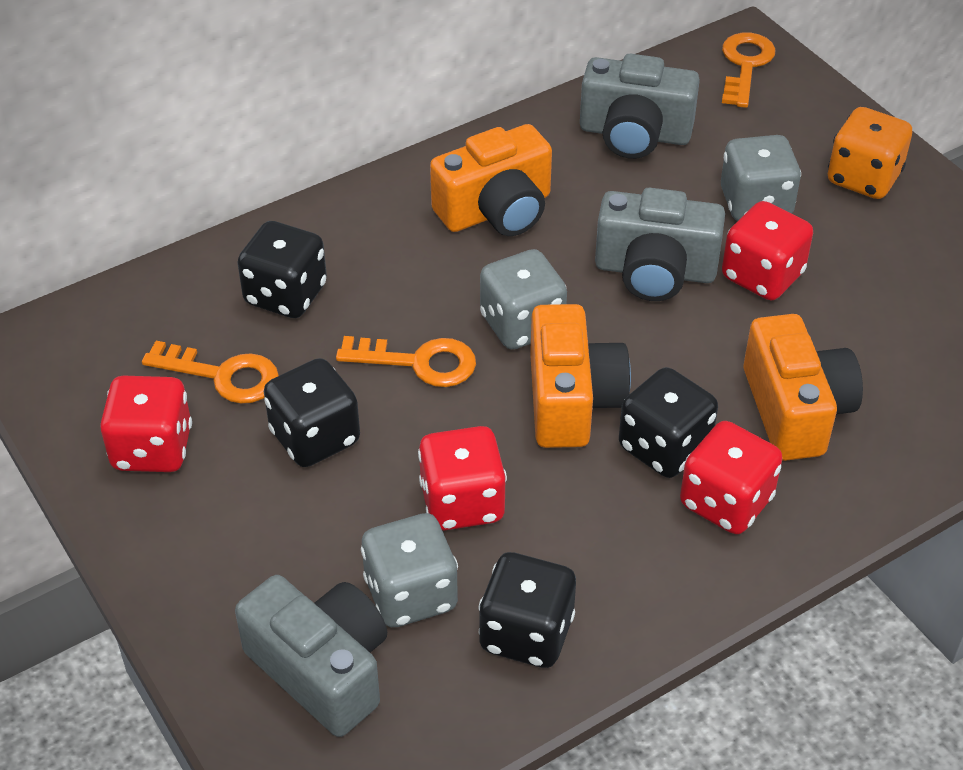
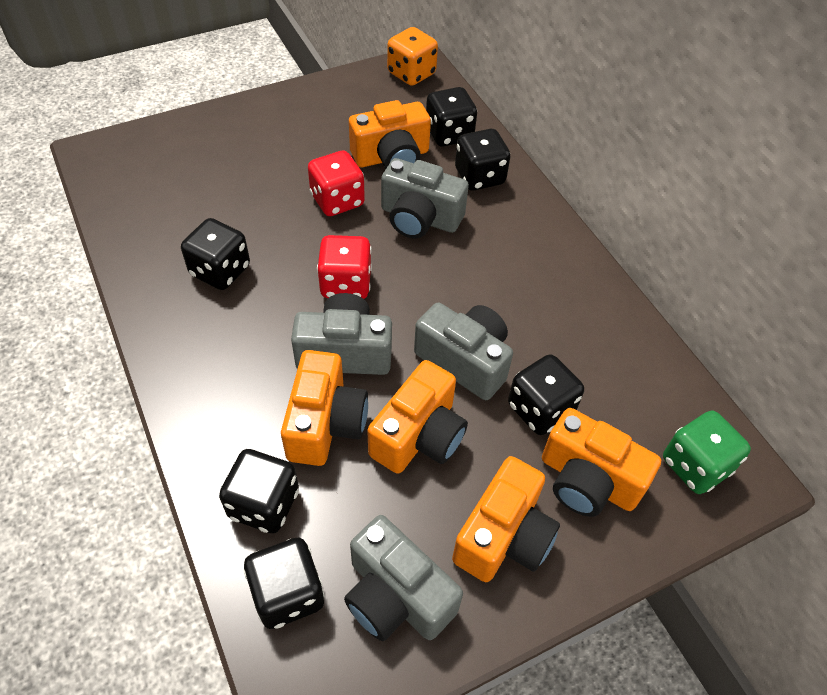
black dice: [237,221,327,318] [264,358,360,467] [478,552,576,668] [619,367,718,478] = 4 -> [181,218,250,290] [219,449,299,533] [243,538,325,629] [426,87,477,147] [455,129,511,191] [508,354,584,435] = 6
green dice: none = 0 -> [663,410,751,494] = 1
grey camera: [235,575,387,737] [580,54,700,159] [595,188,725,301] = 3 -> [291,293,392,375] [344,515,463,641] [381,158,469,239] [414,303,513,400] = 4
grey dice: [361,513,458,627] [480,249,567,349] [721,135,801,221] = 3 -> none = 0
orange camera: [430,124,552,236] [530,304,631,448] [744,314,863,461] = 3 -> [281,350,368,466] [349,100,431,169] [367,360,468,474] [452,456,560,582] [542,408,661,517] = 5
orange key: [142,341,279,404] [336,336,476,387] [722,33,775,108] = 3 -> none = 0
red dice: [100,376,192,472] [418,426,507,530] [680,421,783,534] [722,201,813,300] = 4 -> [308,150,365,216] [317,235,372,299] = 2

